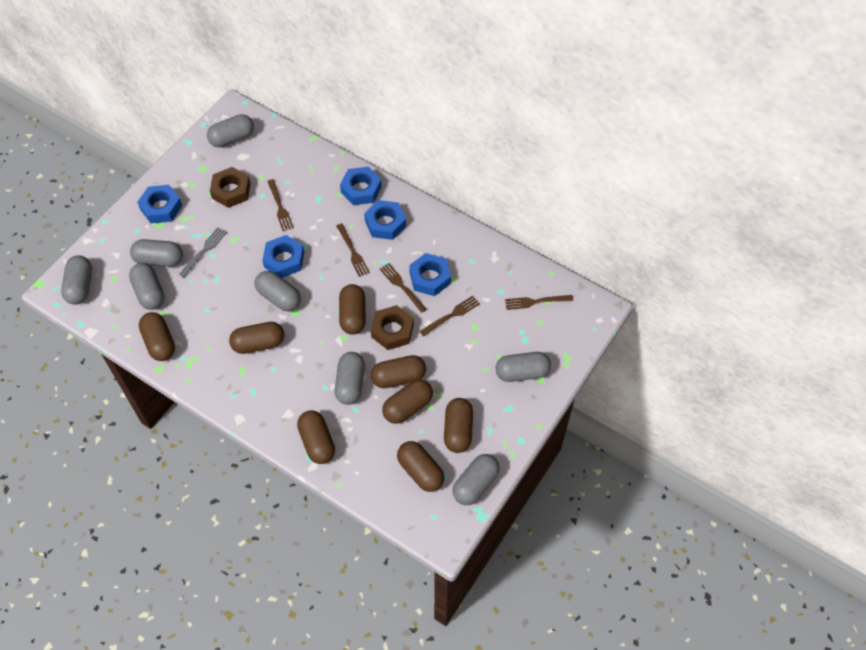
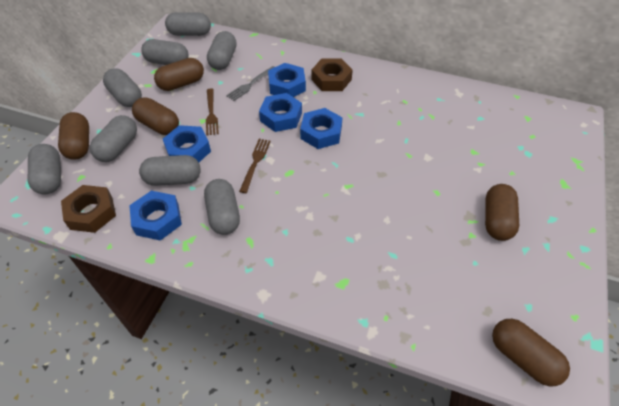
brown capsule: [139,312,175,361] [229,322,284,354] [297,410,335,464] [339,284,366,334] [371,355,426,388] [382,379,433,424] [397,441,444,492] [444,398,473,453] = 8 -> [58,112,89,160] [132,97,179,135] [154,58,204,91] [485,184,519,241] [492,319,570,386] = 5
brown fork: [267,179,294,231] [336,223,370,277] [380,263,427,313] [420,296,480,336] [505,295,573,310] = 5 -> [206,89,219,135] [239,139,271,193] = 2

